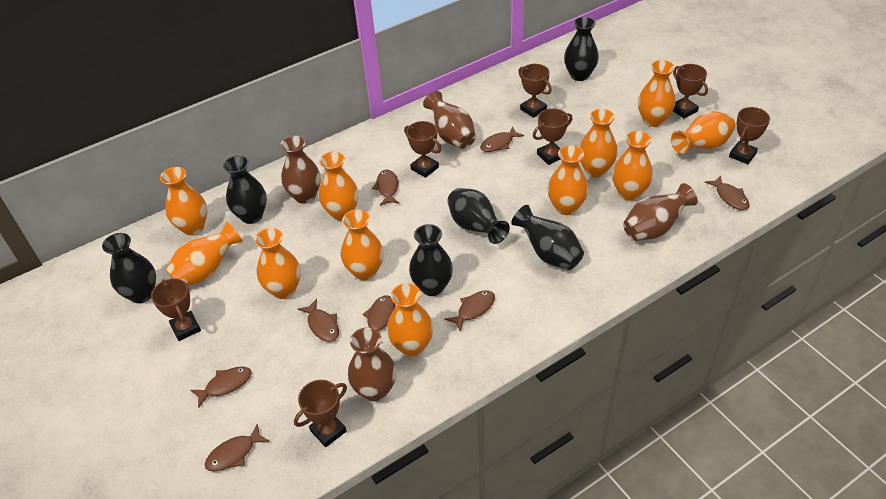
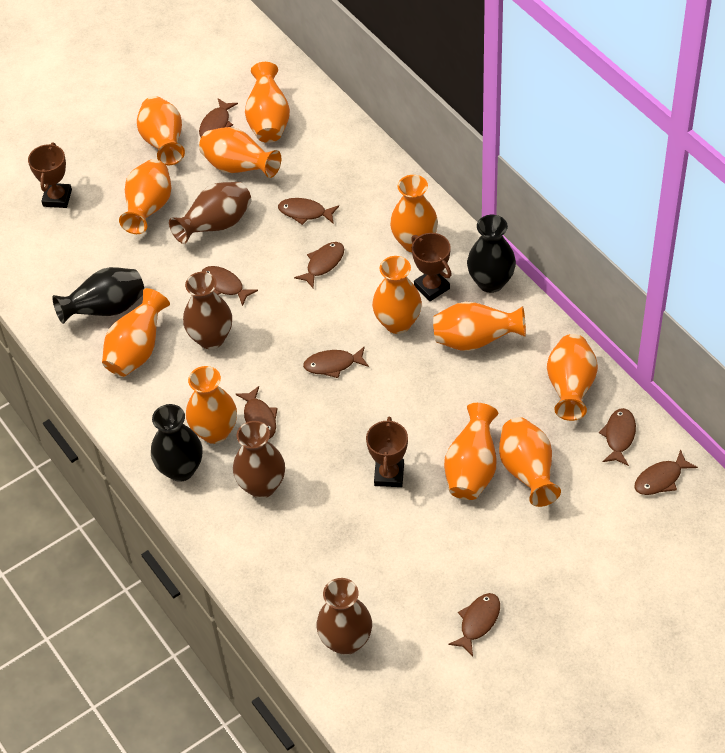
black vase: [102,233,156,303] [223,155,267,224] [409,224,453,296] [447,188,510,244] [511,205,584,270] [564,17,599,81] = 6 -> [52,267,144,324] [151,404,202,482] [467,215,516,293] = 3
brown fish: [190,367,252,408] [205,424,270,471] [298,299,339,342] [362,295,395,343] [372,170,400,206] [445,290,495,332] [480,127,524,152] [705,175,750,210] = 8 -> [199,98,238,137] [202,266,258,306] [236,386,278,439] [278,198,339,225] [294,242,344,288] [303,346,369,378] [448,593,500,657] [599,408,636,466] [634,449,698,495] = 9
brown trophy: [151,278,201,341] [294,380,347,447] [404,121,441,178] [518,64,552,118] [533,108,572,165] [673,64,708,119] [729,107,770,164] = 7 -> [28,143,72,208] [366,417,408,487] [411,233,452,301] = 3
orange vase: [160,167,207,235] [165,222,243,286] [255,228,301,299] [319,152,359,221] [341,209,383,280] [387,283,433,357] [548,145,588,215] [579,109,618,177] [612,131,653,201] [638,60,675,127] [671,111,736,154] = 11 -> [102,288,170,377] [119,159,171,234] [137,96,185,166] [186,366,237,444] [199,127,281,178] [245,62,290,143] [372,256,422,334] [390,175,438,252] [433,302,526,351] [444,403,498,500] [499,417,561,507] [547,334,598,421] = 12

